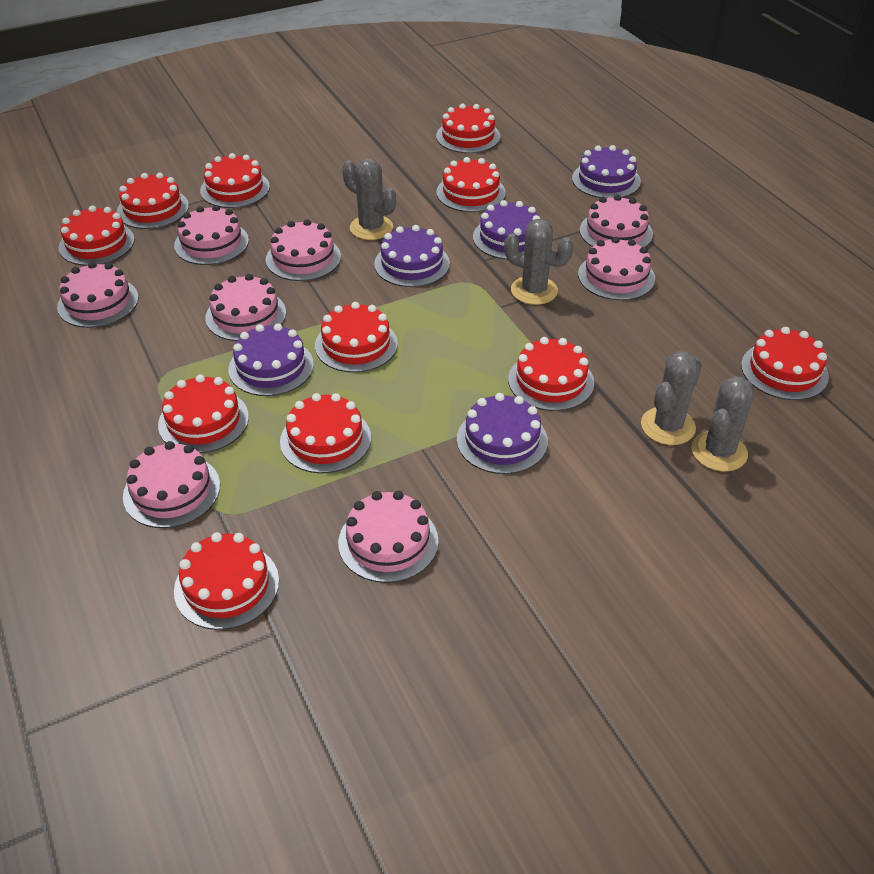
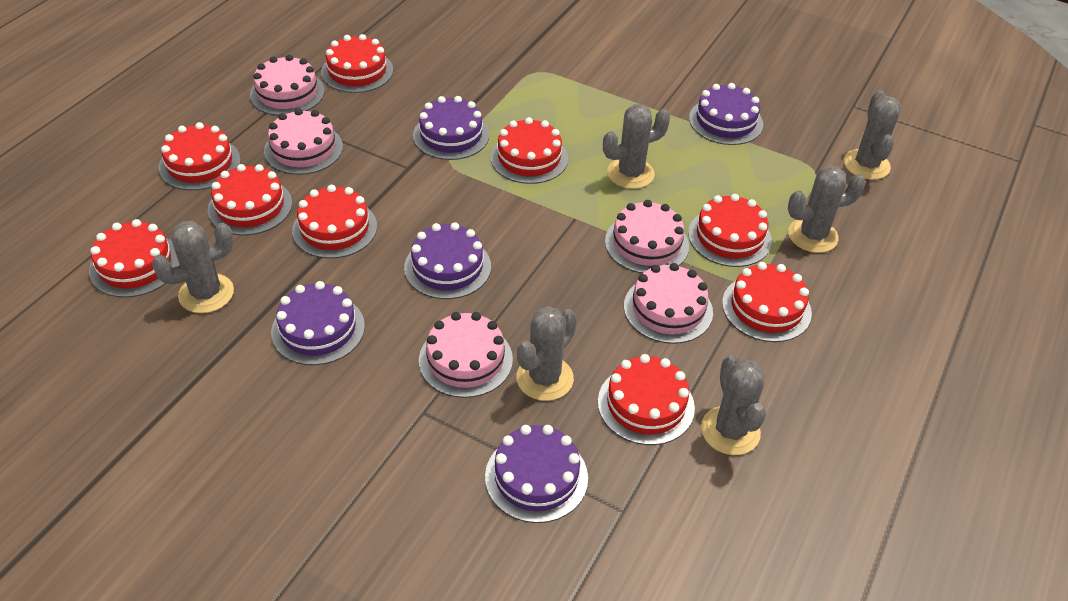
grey cactus: [342,158,396,240] [504,219,573,305] [641,351,702,445] [692,376,754,472] = 4 -> [152,221,234,313] [516,306,577,401] [603,104,670,189] [701,355,766,455] [788,165,866,253] [844,90,901,180] = 6
pink cake: [57,262,139,328] [123,441,220,528] [174,205,249,265] [205,274,286,341] [266,219,341,281] [338,491,438,583] [578,237,655,300] [580,195,653,247] = 8 -> [250,55,325,116] [264,108,343,175] [419,312,513,398] [605,200,689,274] [624,263,713,344] = 5
red cake: [59,206,135,266] [117,173,189,229] [158,374,249,453] [174,532,279,630] [200,153,270,208] [280,393,371,473] [315,302,398,373] [436,104,500,153] [436,157,506,212] [508,337,594,411] [741,327,829,400] = 11 -> [89,219,180,298] [159,122,241,191] [208,164,292,236] [292,185,377,259] [321,34,393,93] [491,117,568,184] [598,354,695,445] [688,194,772,267] [722,262,812,342] = 9

